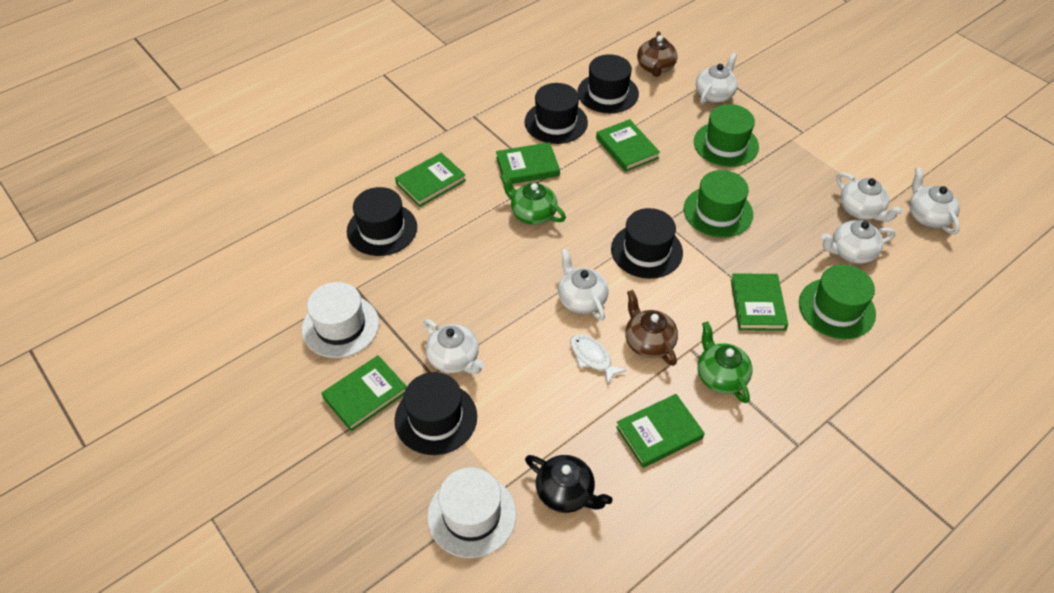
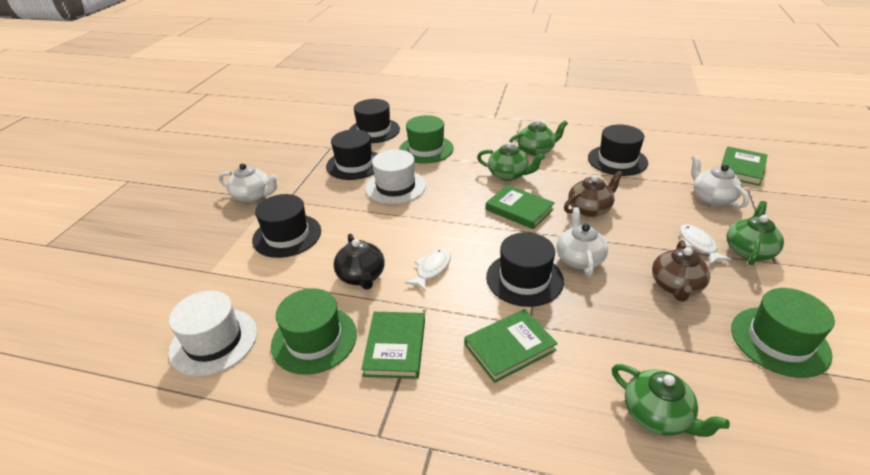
green book: [321,355,407,431] [395,153,466,207] [496,142,560,184] [596,119,660,172] [616,394,705,468] [731,273,788,331] = 6 -> [361,312,425,379] [464,309,558,383] [486,185,555,229] [721,147,767,186] = 4
green teapot: [500,174,566,225] [698,321,752,403] = 2 -> [477,142,545,181] [509,119,568,156] [612,364,730,437] [727,201,784,265] = 4
white fish: [570,334,626,384] = 1 -> [405,249,451,292] [680,224,732,265] = 2
white teapot: [423,319,485,374] [558,249,609,321] [696,53,738,104] [821,220,895,264] [836,172,903,222] [910,167,960,235] = 6 -> [219,163,278,203] [556,207,608,277] [691,155,749,208] = 3

